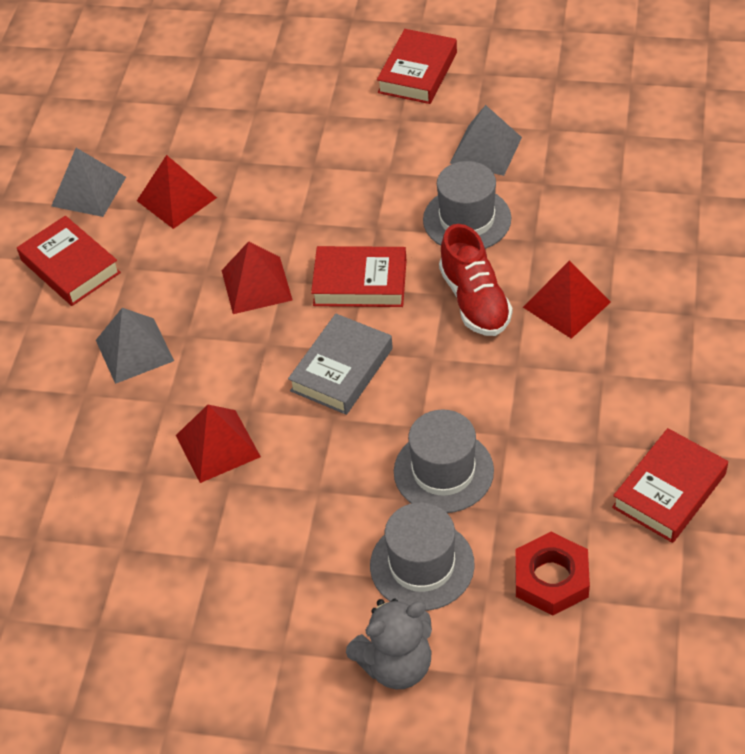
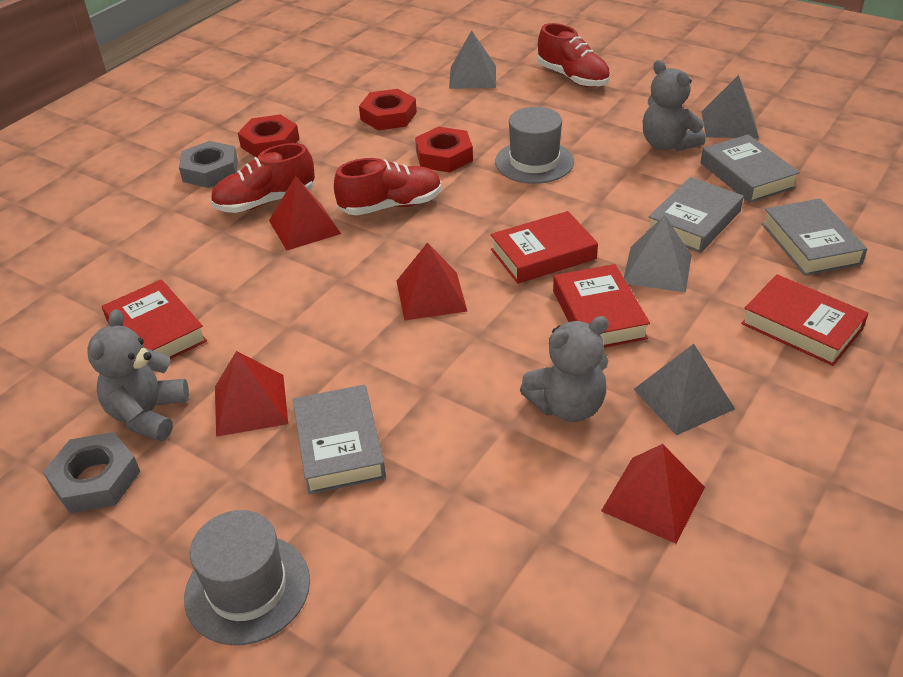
grey book: [288,314,393,415] = 1 -> [293,385,386,494] [647,177,743,253] [701,135,800,203] [762,199,867,276] = 4
grey hat: [370,502,475,611] [394,409,494,513] [423,161,511,249] = 3 -> [184,510,310,645] [495,107,574,184] = 2
grey nut: none = 0 -> [43,432,140,513] [179,141,238,188] = 2
grey pyramid: [51,148,126,217] [96,308,174,384] [450,105,522,176] = 3 -> [449,31,496,89] [624,215,692,293] [634,344,735,435] [702,75,759,138] = 4
grey teddy bear: [346,599,432,689] = 1 -> [87,309,189,442] [520,316,609,422] [643,60,706,151] = 3
red nut: [515,532,590,616] = 1 -> [238,114,299,157] [359,89,417,130] [415,127,473,173] = 3
red shoe: [439,224,512,336] = 1 -> [210,143,315,213] [334,158,442,216] [538,23,610,87] = 3

